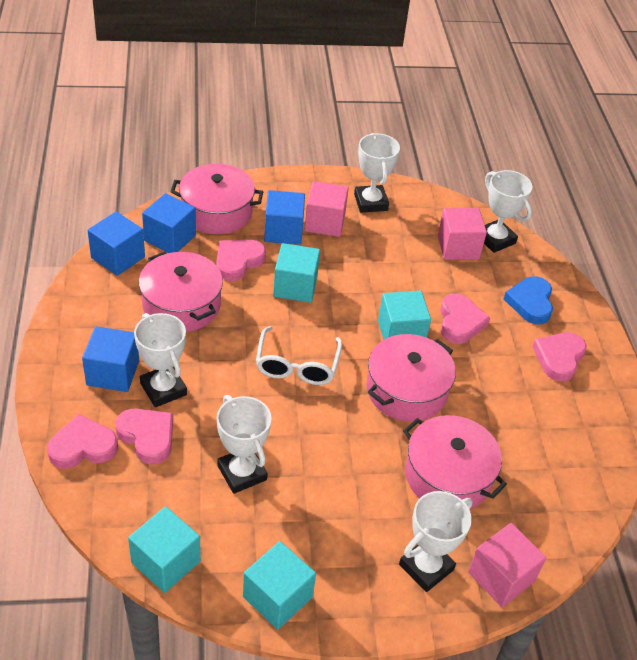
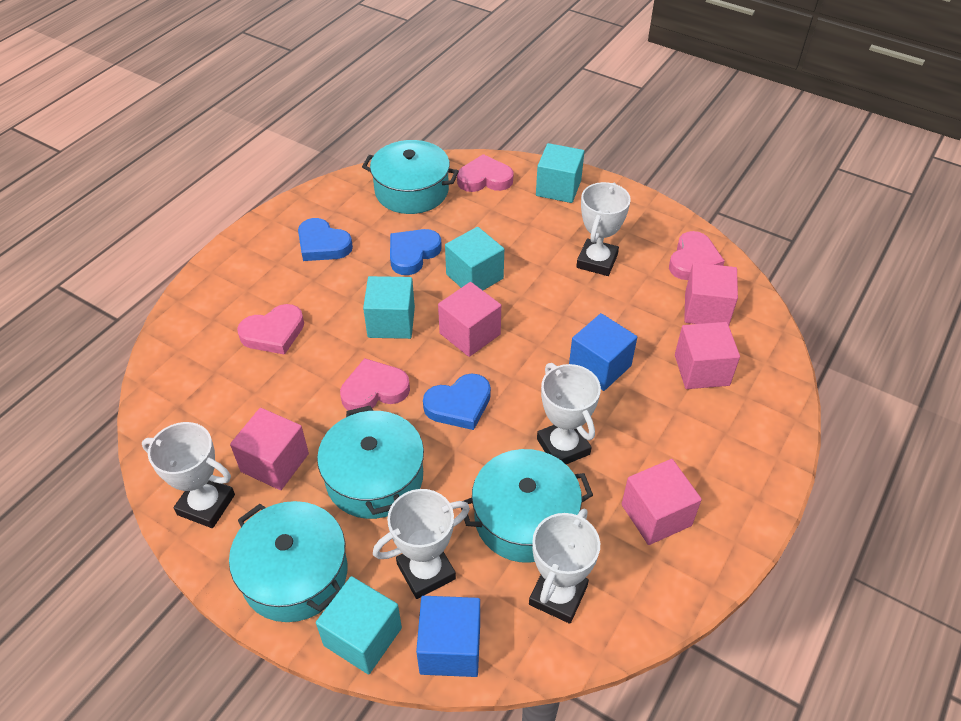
blue cube: [82,326,139,392] [87,212,145,276] [142,193,196,253] [264,190,305,245] = 4 -> [416,596,480,677] [569,313,637,391] = 2
blue heart: [504,276,553,324] = 1 -> [298,218,353,261] [390,229,442,275] [423,373,491,430] = 3
pink cube: [305,181,349,237] [438,208,487,260] [468,523,546,607] = 3 -> [230,408,309,490] [438,282,501,357] [622,459,702,545] [675,322,740,389] [684,262,738,325] = 5
pink heart: [47,414,118,469] [115,408,173,464] [216,240,266,281] [440,294,490,344] [532,332,587,382] = 5 -> [237,304,304,355] [340,358,410,410] [457,154,514,192] [669,231,724,280] = 4
pink pot: [139,251,223,332] [170,164,263,234] [367,334,456,422] [403,415,507,509] = 4 -> none = 0
turquoise pot: none = 0 -> [229,501,347,622] [317,406,424,519] [362,140,459,214] [461,449,593,563] = 4
white glasses: [256,326,342,385] = 1 -> none = 0

